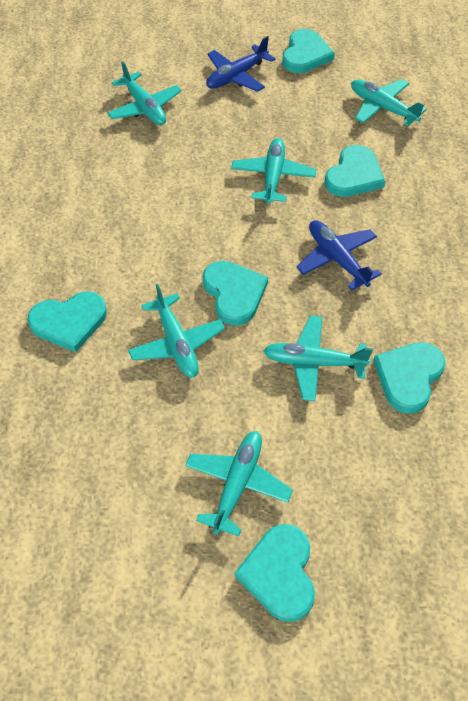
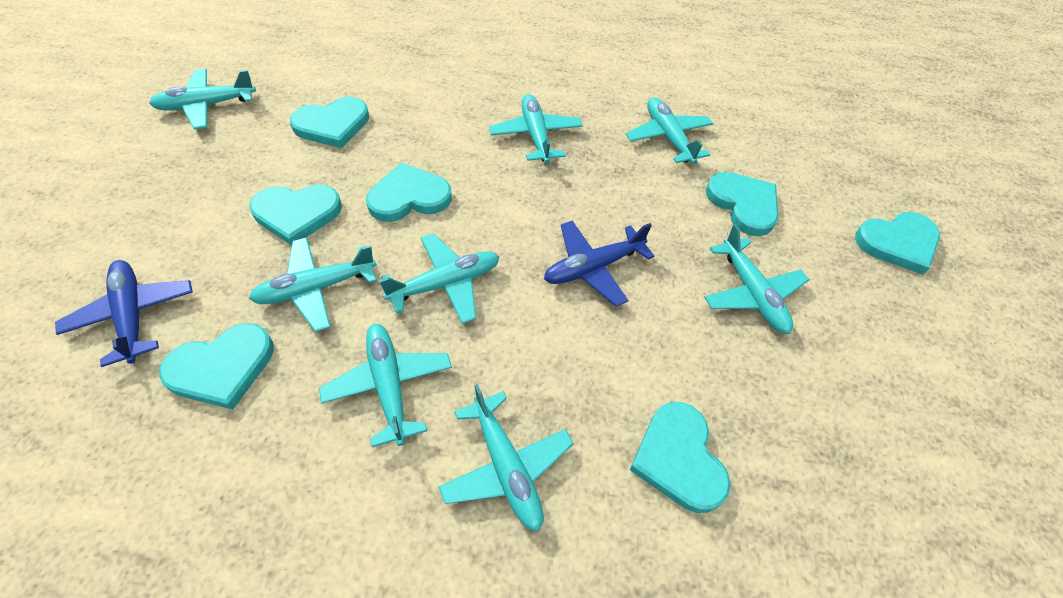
turquoise heart: [28,291,107,352] [203,261,268,326] [235,524,315,622] [282,29,335,73] [324,145,385,197] [373,342,446,414] = 6 -> [159,323,274,410] [250,184,342,245] [290,97,369,148] [366,163,452,222] [630,402,731,513] [706,172,778,236] [855,212,940,275] = 7
turquoise plane: [107,61,182,125] [128,284,225,378] [185,431,293,537] [231,138,317,204] [263,315,373,401] [351,79,427,126] = 6 -> [149,69,256,129] [249,237,377,332] [319,324,452,447] [379,233,499,324] [438,384,574,531] [489,94,583,163] [626,97,713,164] [704,224,809,334] = 8

